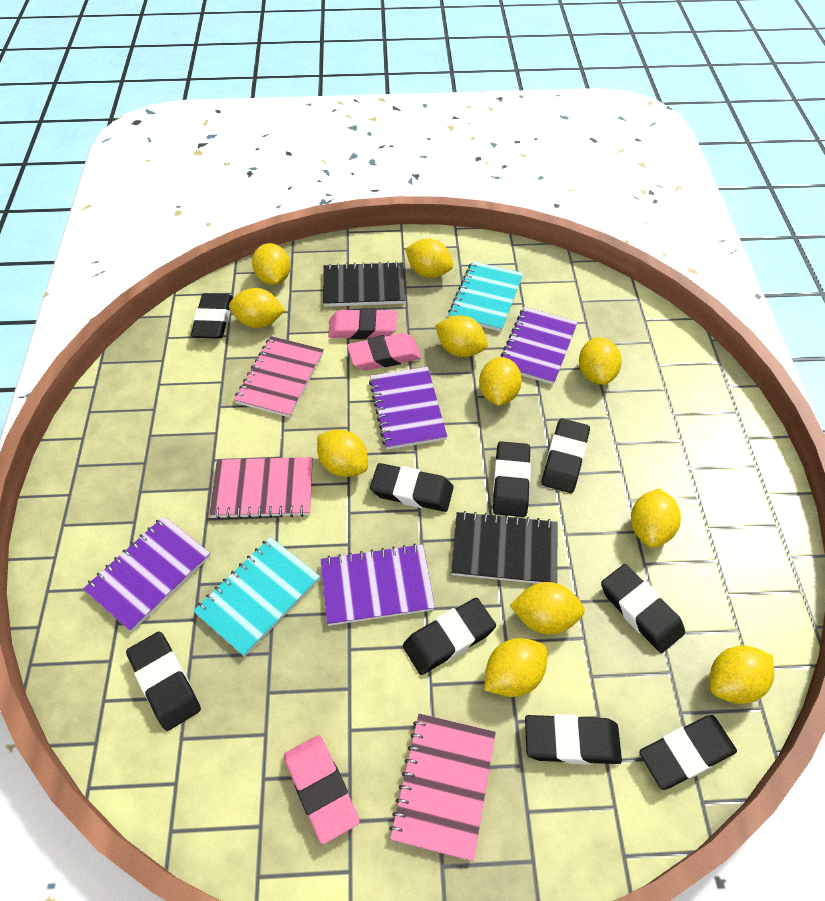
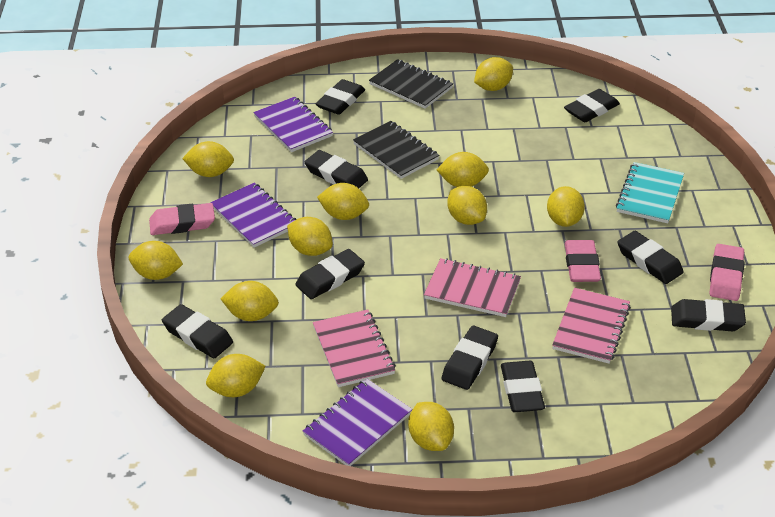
purple notebook: [83,516,211,632] [320,544,435,626] [369,367,447,450] [501,307,578,385] = 4 -> [210,182,297,248] [253,97,333,152] [303,379,413,466] = 3
turquoise notebook: [193,537,320,657] [448,261,523,332] = 2 -> [616,162,684,223] = 1

